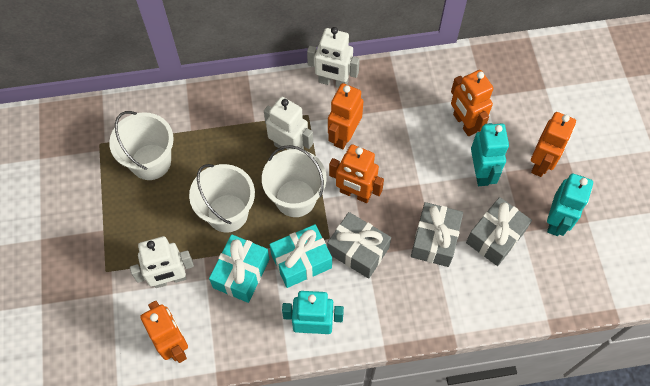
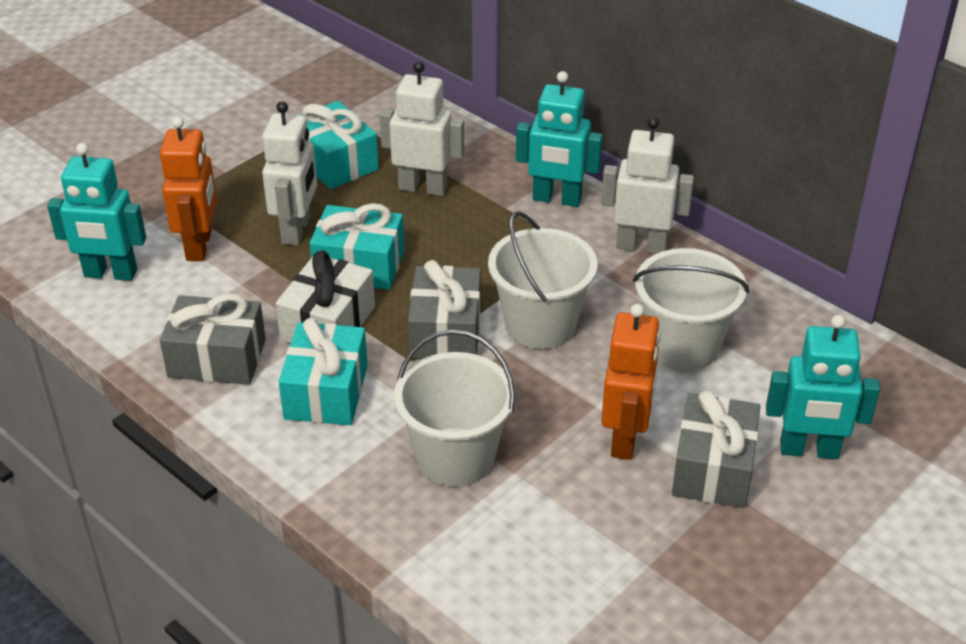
orange robot: [140,301,188,363] [328,83,364,149] [329,145,384,203] [451,70,493,136] [531,112,576,177] = 5 -> [160,116,217,261] [601,304,661,460] = 2
turquoise gift: [209,234,270,303] [269,224,332,288] = 2 -> [279,317,368,425] [301,101,379,189] [310,203,404,290] = 3
white gift: none = 0 -> [276,251,375,343] = 1

